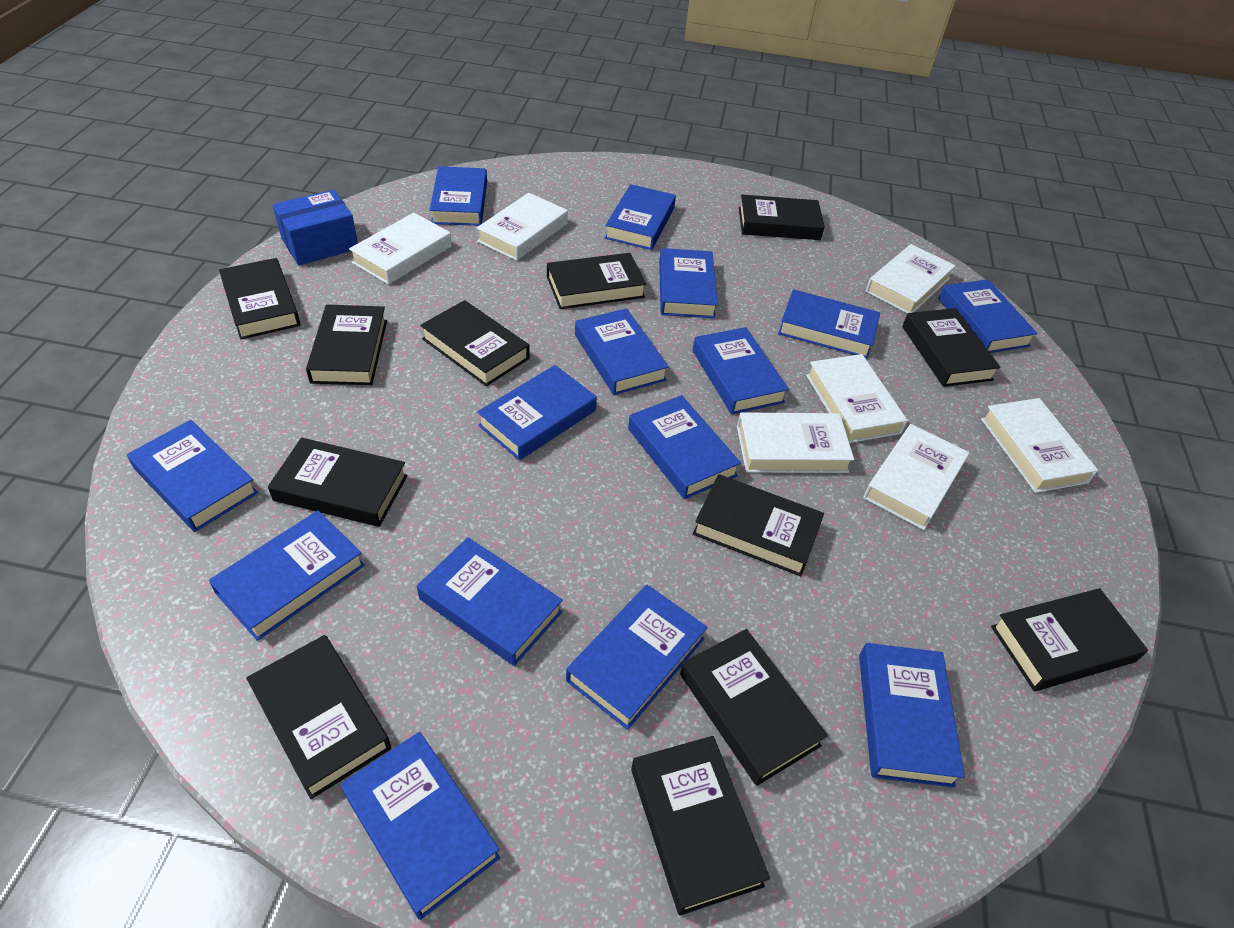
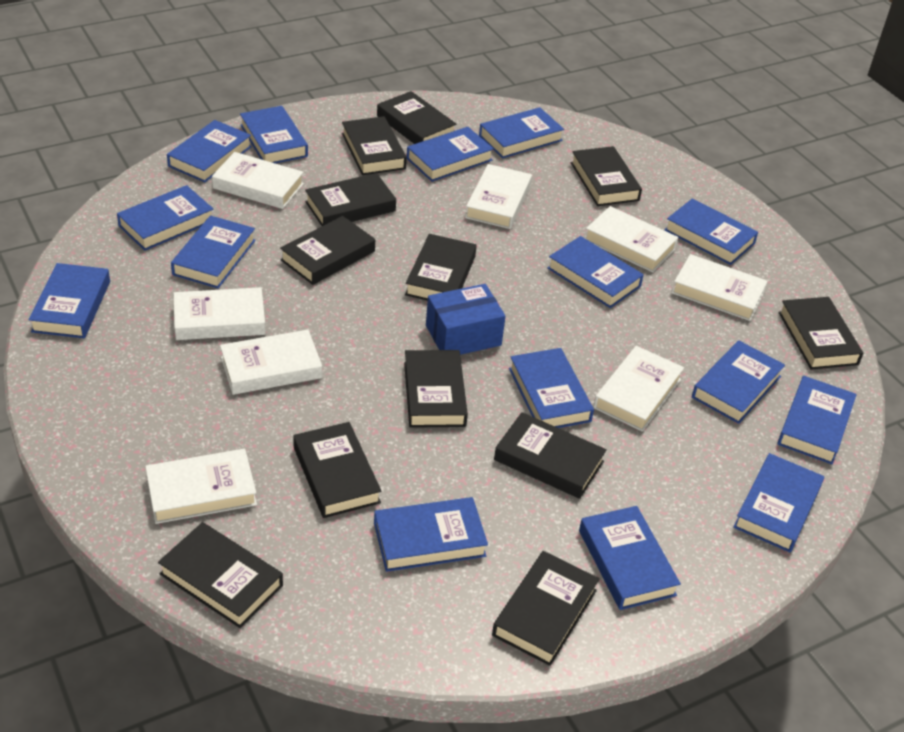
white book: [349,213,452,285] [476,193,568,261] [737,412,854,473] [806,354,908,443] [863,424,970,530] [866,244,956,314] [981,398,1098,493] = 7 -> [145,449,257,524] [174,287,266,340] [212,152,304,209] [220,330,322,395] [465,164,532,229] [585,206,678,272] [593,346,684,432] [672,254,768,321] = 8

